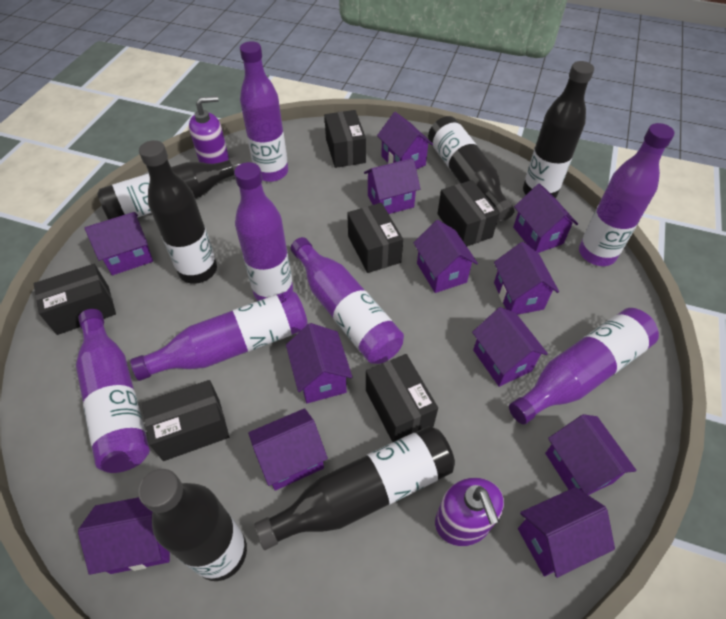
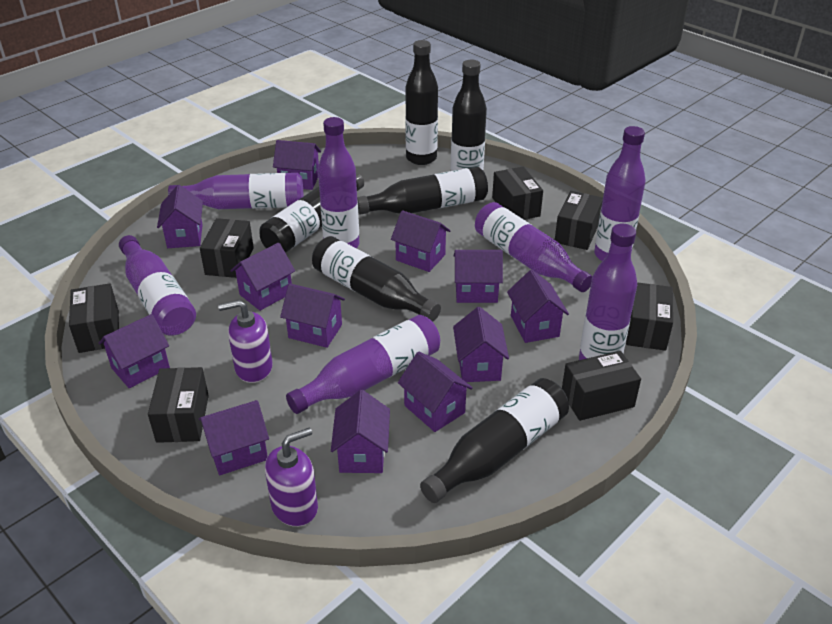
black box: [34,264,116,335] [142,380,229,461] [324,110,366,168] [347,203,403,273] [366,354,438,442] [437,180,499,246] = 6 -> [69,283,119,353] [148,367,209,443] [200,218,254,278] [492,167,543,220] [555,191,603,250] [562,351,641,421] [626,282,673,351] = 7

